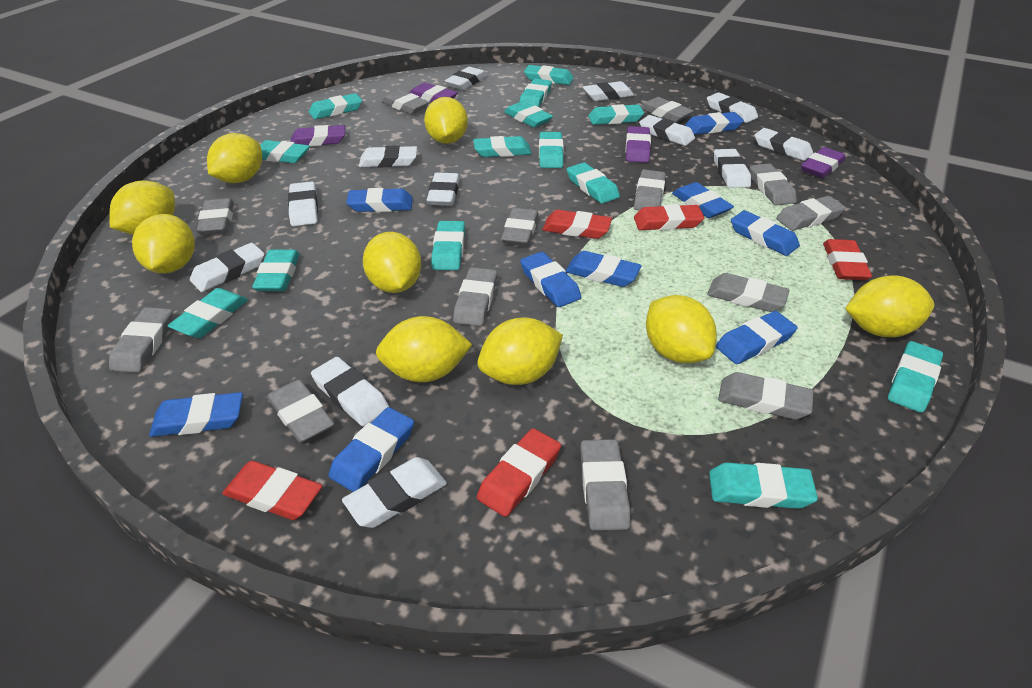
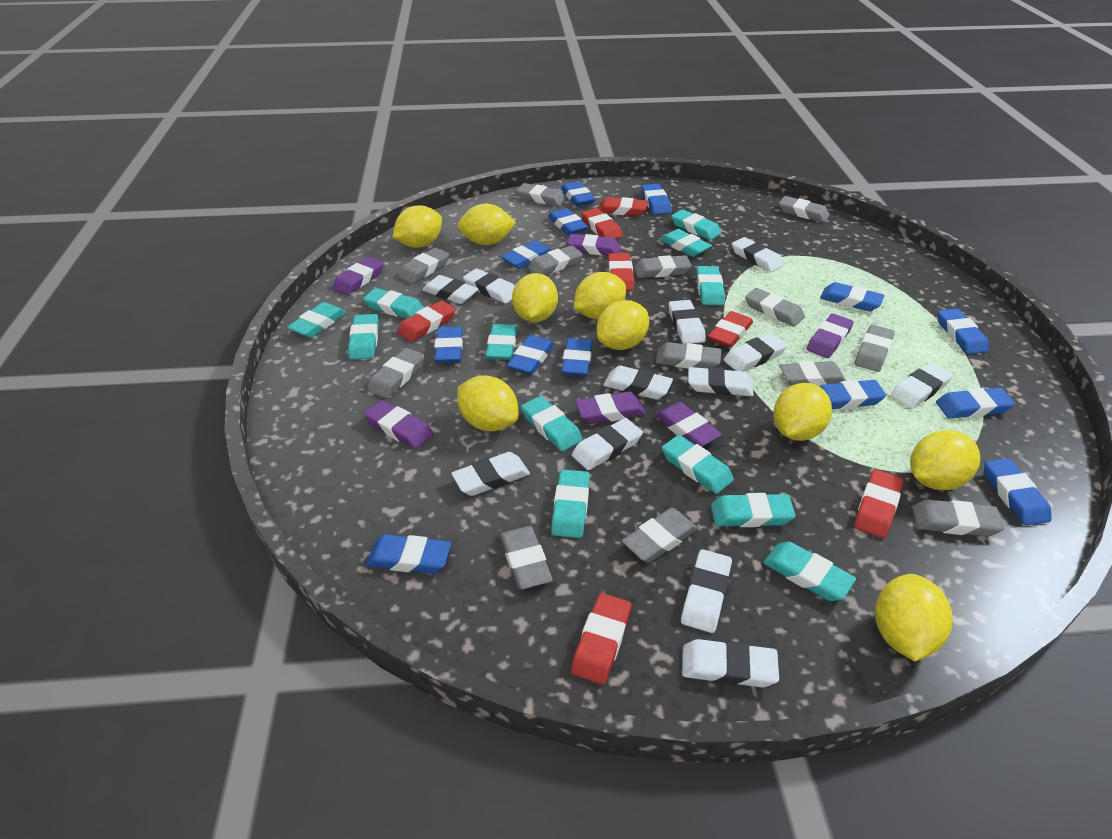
blue eraser: [149,392,243,437] [329,407,414,492] [346,188,413,212] [520,252,581,307] [565,251,642,287] [672,182,734,218] [685,112,744,135] [716,311,797,364] [731,210,800,256] = 9 -> [366,534,451,574] [434,326,463,363] [501,241,552,269] [507,335,554,375] [548,208,588,235] [561,182,595,206] [561,338,593,376] [642,184,671,214] [819,380,886,409] [820,282,885,311] [936,388,1015,418] [938,309,989,354] [984,458,1052,526] = 13
purple eraser: [291,125,345,147] [409,83,458,102] [626,126,651,163] [801,147,845,178] = 4 -> [333,257,384,295] [364,400,433,449] [567,234,621,256] [575,391,646,424] [655,402,722,447] [806,314,854,358] = 6
red eraser: [222,461,322,520] [477,428,561,517] [542,210,612,239] [634,204,704,230] [823,239,872,280] = 5 -> [397,300,456,342] [571,593,632,685] [582,208,623,239] [598,197,648,216] [608,253,634,290] [708,311,753,348] [854,469,903,538] = 7
turquoise eraser: [168,288,248,338] [252,250,300,291] [260,140,310,163] [309,93,362,119] [431,221,465,270] [473,136,531,157] [504,101,553,128] [519,78,552,107] [524,65,574,85] [539,132,564,168] [567,162,620,204] [588,104,644,125] [709,462,818,509] [888,341,943,413] = 14 -> [287,302,346,338] [348,314,379,360] [363,288,424,318] [485,324,517,360] [521,396,583,451] [551,469,590,538] [660,229,712,257] [662,435,734,494] [671,209,722,240] [696,266,725,305] [711,493,796,527] [763,541,856,601] = 12

